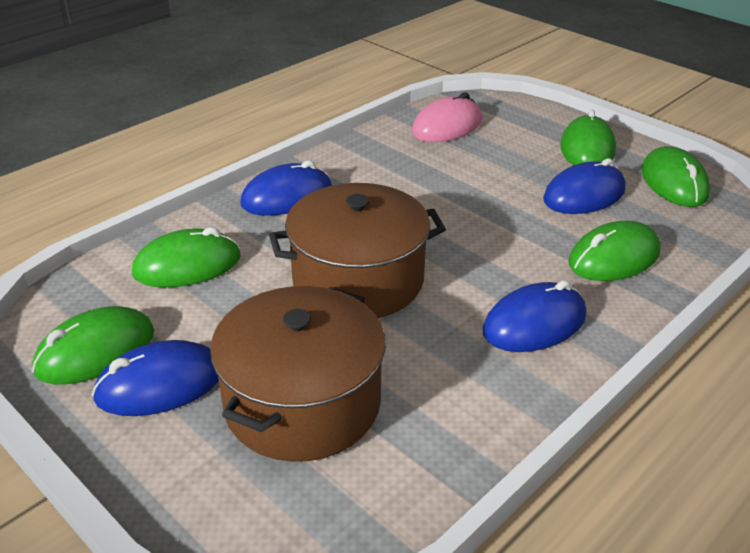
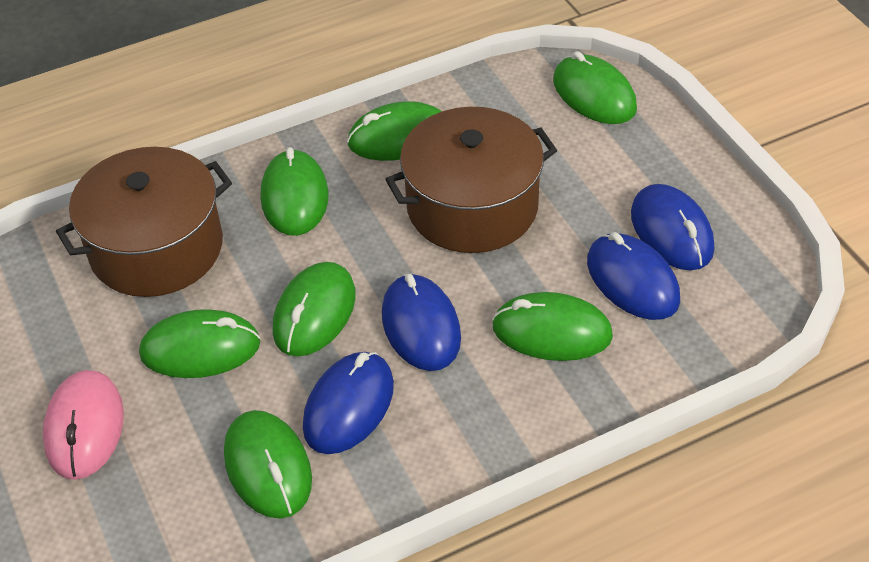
green mouse: [32,306,154,385] [132,227,241,288] [560,110,616,165] [568,221,661,281] [642,146,710,207] = 5 -> [139,309,260,378] [224,410,312,519] [261,147,329,236] [273,262,356,356] [347,101,442,161] [492,292,613,361] [553,51,637,124] = 7

